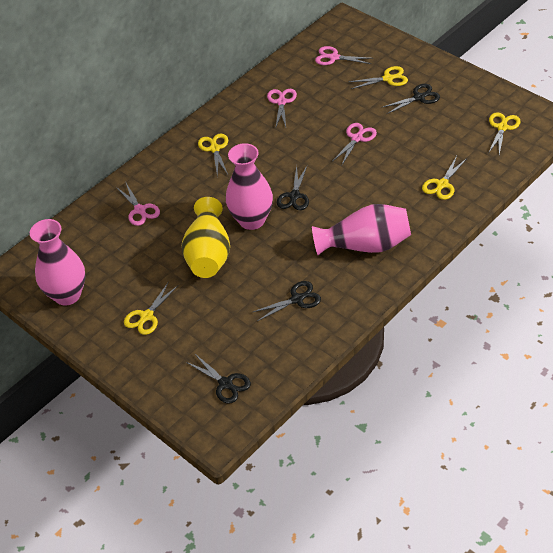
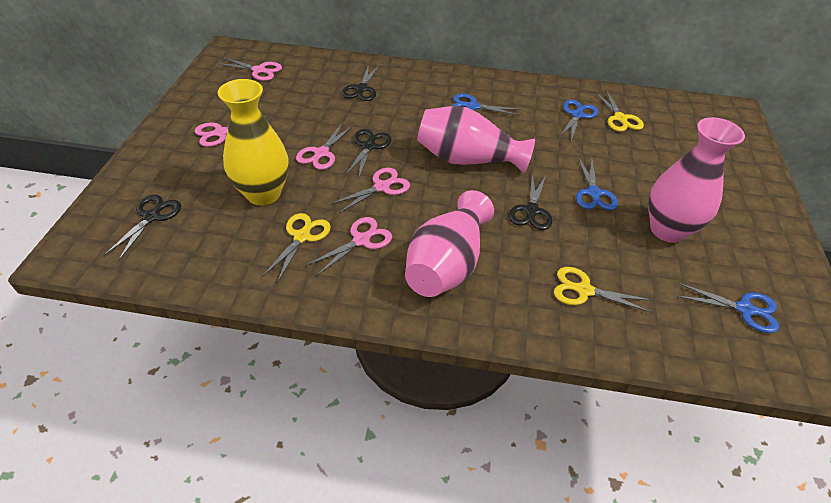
blue scissors: none = 0 -> [451,93,521,116] [559,100,598,141] [576,157,618,210] [676,283,779,333] = 4
pink scissors: [116,183,160,226] [267,89,297,127] [315,46,372,65] [333,123,377,165] = 4 -> [195,116,272,147] [216,57,282,81] [296,123,353,170] [306,217,392,276] [330,168,410,213] = 5
yellow scissors: [124,282,178,335] [198,133,228,176] [349,66,408,89] [422,156,467,200] [489,112,521,155] = 5 -> [262,213,331,283] [554,267,652,313] [595,90,644,132] = 3

